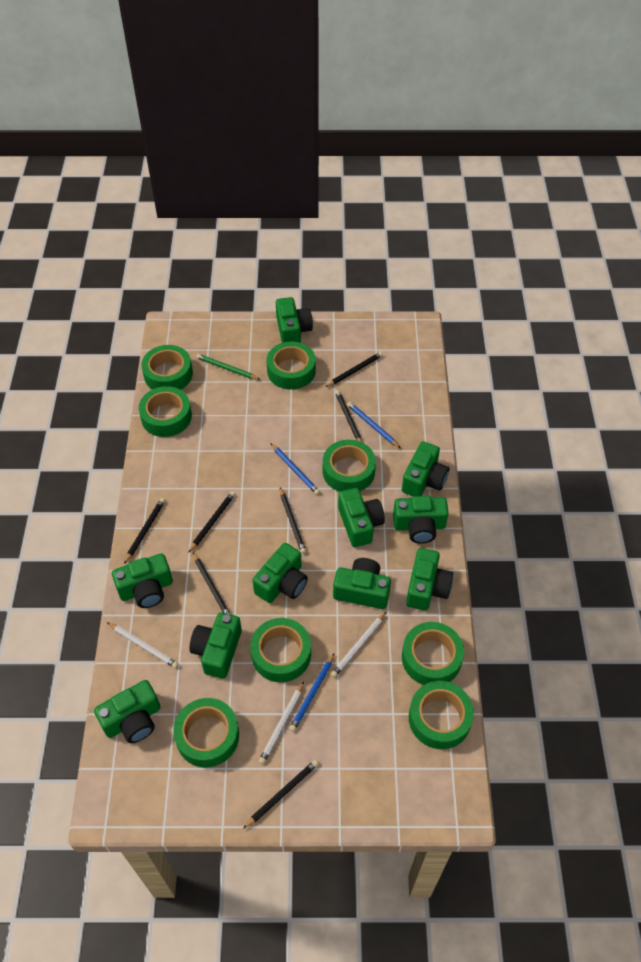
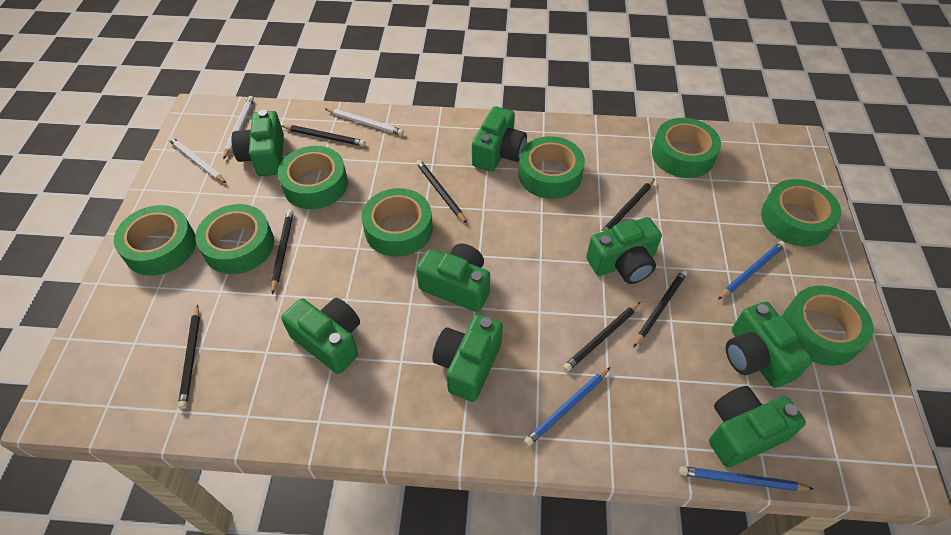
green camera: [94,680,160,743] [112,553,173,608] [189,612,242,679] [253,543,308,603] [276,297,313,343] [333,558,391,609] [338,488,385,547] [393,496,449,544] [402,441,449,497] [406,548,453,611] = 10 -> [231,110,284,176] [281,298,360,374] [416,243,490,312] [432,314,503,402] [472,106,527,172] [586,217,662,284] [709,386,806,468] [726,302,813,388] = 8
green pencil: [196,354,261,380] = 1 -> none = 0

